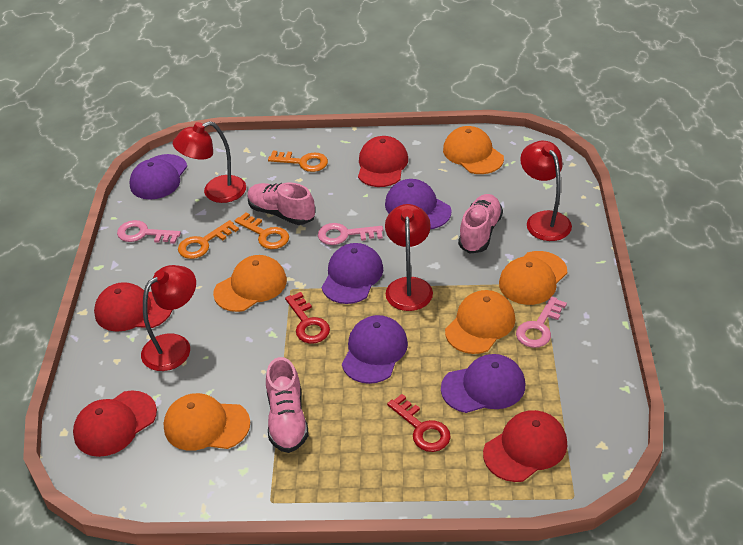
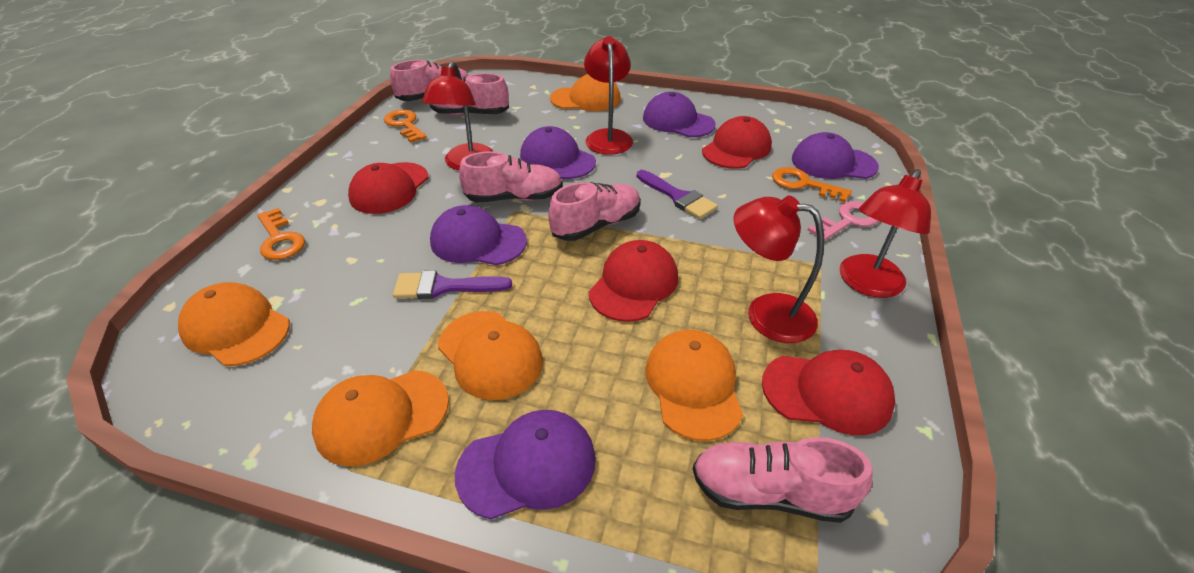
pink key: [117,220,181,244] [318,223,383,245] [516,296,567,348] = 3 -> [808,201,879,241] = 1
pink shoe: [247,182,315,225] [266,357,309,453] [458,194,503,254] = 3 -> [390,60,469,101] [430,73,509,115] [459,151,563,202] [548,182,641,241] [693,437,873,523] = 5
purple brush: none = 0 -> [393,271,512,299] [637,170,718,219] = 2
red key: [285,292,330,344] [387,394,451,452] = 2 -> none = 0

